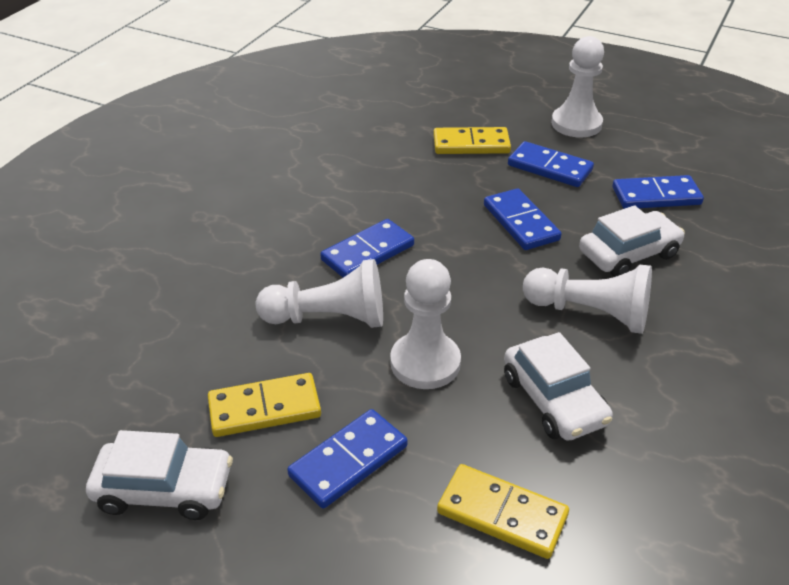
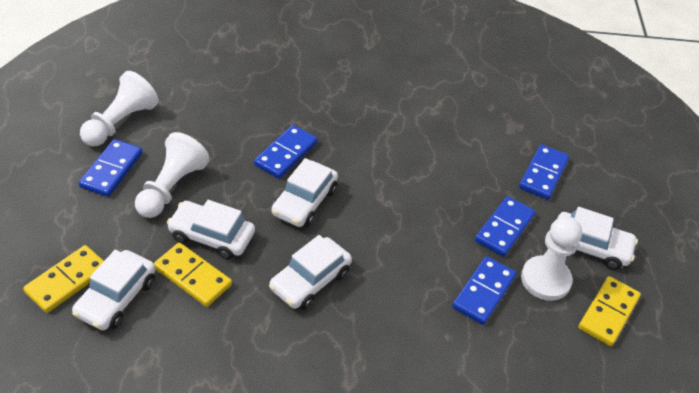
white car: [86,430,233,520] [504,332,613,441] [579,205,685,277] = 3 -> [72,250,156,330] [167,200,255,260] [269,235,352,310] [271,158,338,227] [558,207,638,270] = 5
white pawn: [256,259,383,328] [390,259,461,389] [523,265,652,334] [551,36,604,137] = 4 -> [80,71,159,146] [135,132,210,218] [521,216,582,301] = 3

